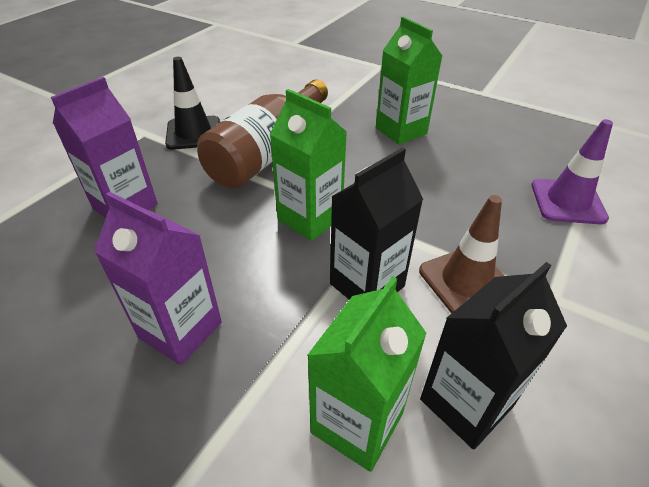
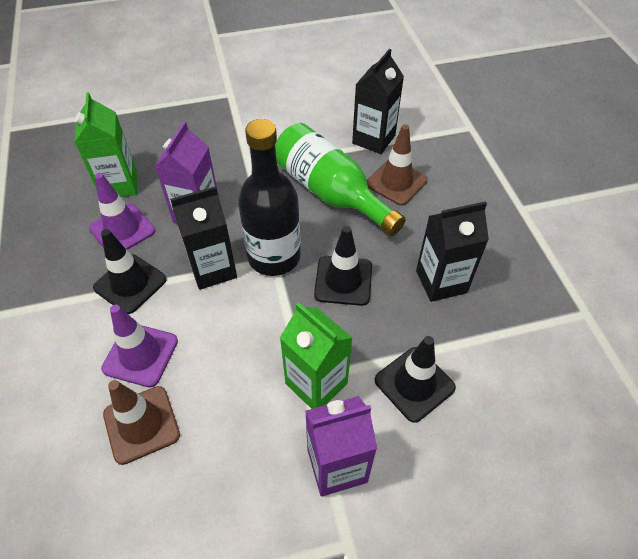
black bottle: none = 0 -> [238,119,301,276] = 1
black carton: [330,147,423,300] [420,262,567,450] = 2 -> [170,186,237,290] [352,49,404,154] [416,201,489,302] = 3
black traffic cone: [165,57,220,150] = 1 -> [93,229,167,314] [314,226,372,306] [375,336,456,423] = 3
brown bottle: [197,80,328,188] = 1 -> none = 0
brown traffic cone: [419,195,504,313] = 1 -> [103,380,180,465] [367,124,428,206] = 2
green bottle: none = 0 -> [275,123,406,236] = 1
green carton: [270,89,347,241] [307,276,427,472] [376,17,442,145] = 3 -> [75,92,137,197] [280,302,352,409] = 2
purple traffic cone: [531,119,613,224] = 1 -> [89,173,155,250] [101,305,178,387] = 2

